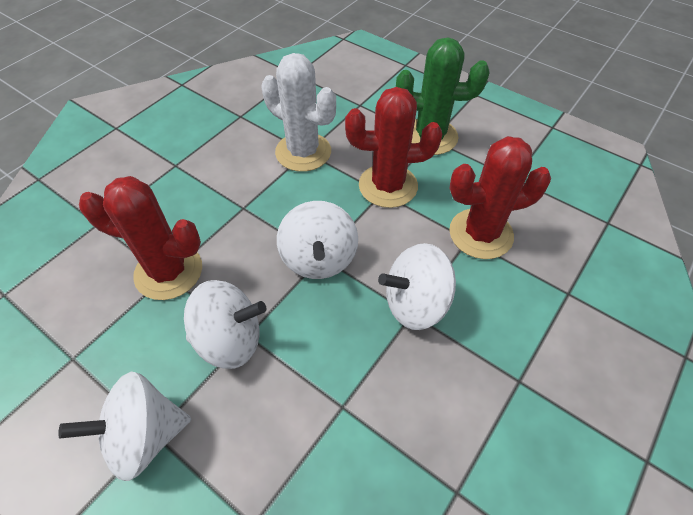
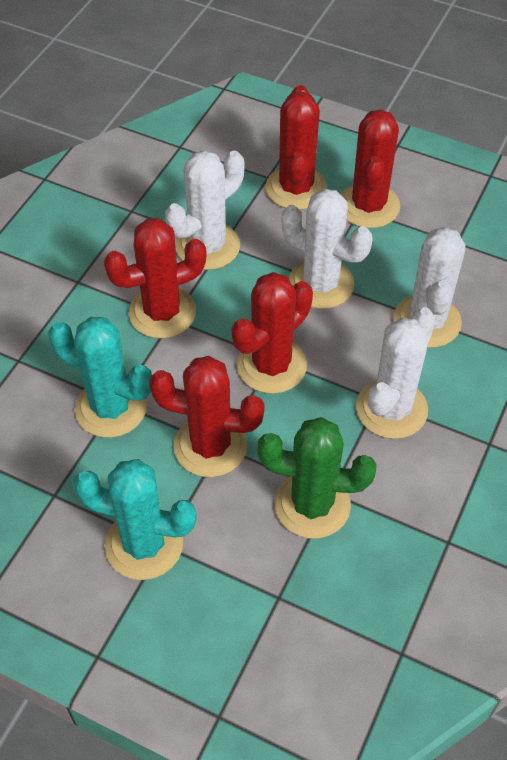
red cactus: [79,176,202,300] [345,87,442,208] [449,136,551,259] = 3 -> [104,218,207,338] [149,356,265,477] [231,272,313,394] [265,85,327,210] [340,109,400,228] = 5
turquoise cactus: none = 0 -> [48,317,152,438] [73,459,197,580] = 2
white cactus: [261,53,336,172] = 1 -> [165,150,244,270] [281,189,373,309] [356,307,435,439] [393,227,466,348] = 4
white spinning top: [58,371,191,481] [184,280,266,369] [277,201,358,279] [378,243,456,330] = 4 -> none = 0

